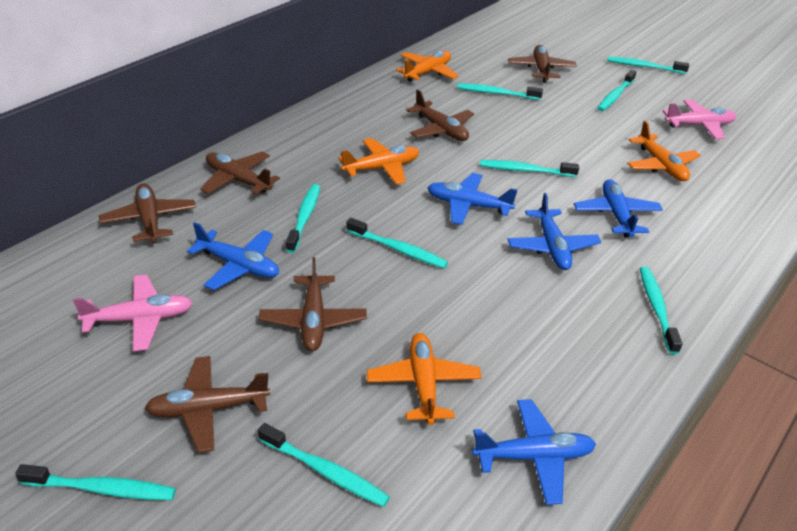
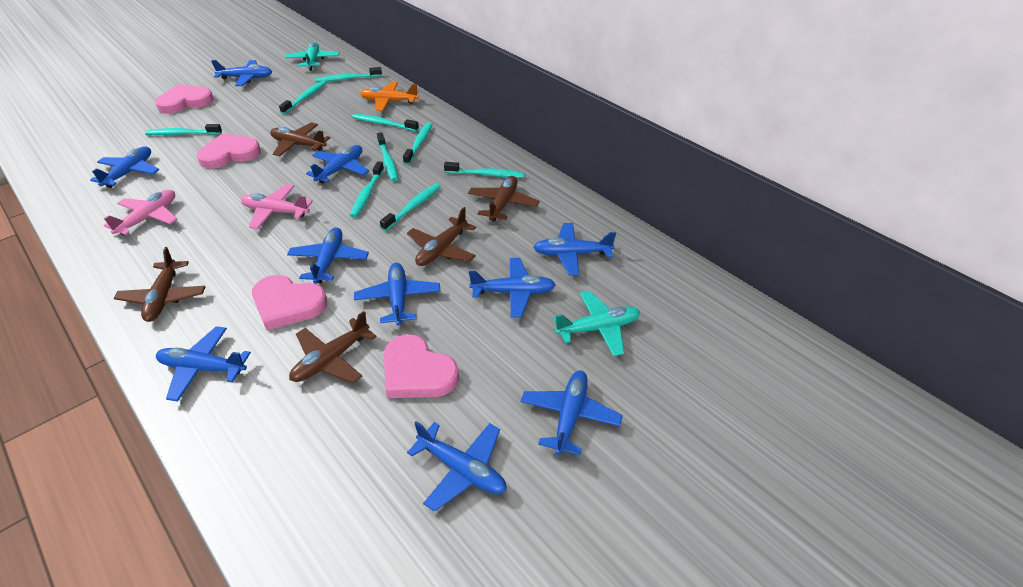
blue plane: [187,222,279,290] [428,173,517,225] [472,399,596,505] [507,193,601,270] [574,179,663,237] = 5 -> [90,146,159,188] [156,326,251,402] [211,60,272,86] [287,227,369,284] [306,145,369,183] [354,263,441,326] [407,421,507,512] [469,258,556,317] [521,371,623,455] [533,223,616,275] = 10
brown plane: [99,183,196,243] [145,356,270,453] [200,152,280,195] [259,257,367,351] [406,89,474,141] [508,45,577,83] = 6 -> [114,247,206,322] [270,122,330,156] [289,311,377,383] [407,207,476,266] [468,176,540,222] = 5
orange plane: [338,138,419,185] [367,333,482,425] [396,51,459,82] [627,121,701,181] = 4 -> [360,82,419,111] = 1
pink heart: none = 0 -> [155,84,214,114] [197,133,261,169] [252,275,327,330] [384,334,459,398] = 4
turquoise plane: none = 0 -> [285,42,339,70] [553,290,640,356] = 2

